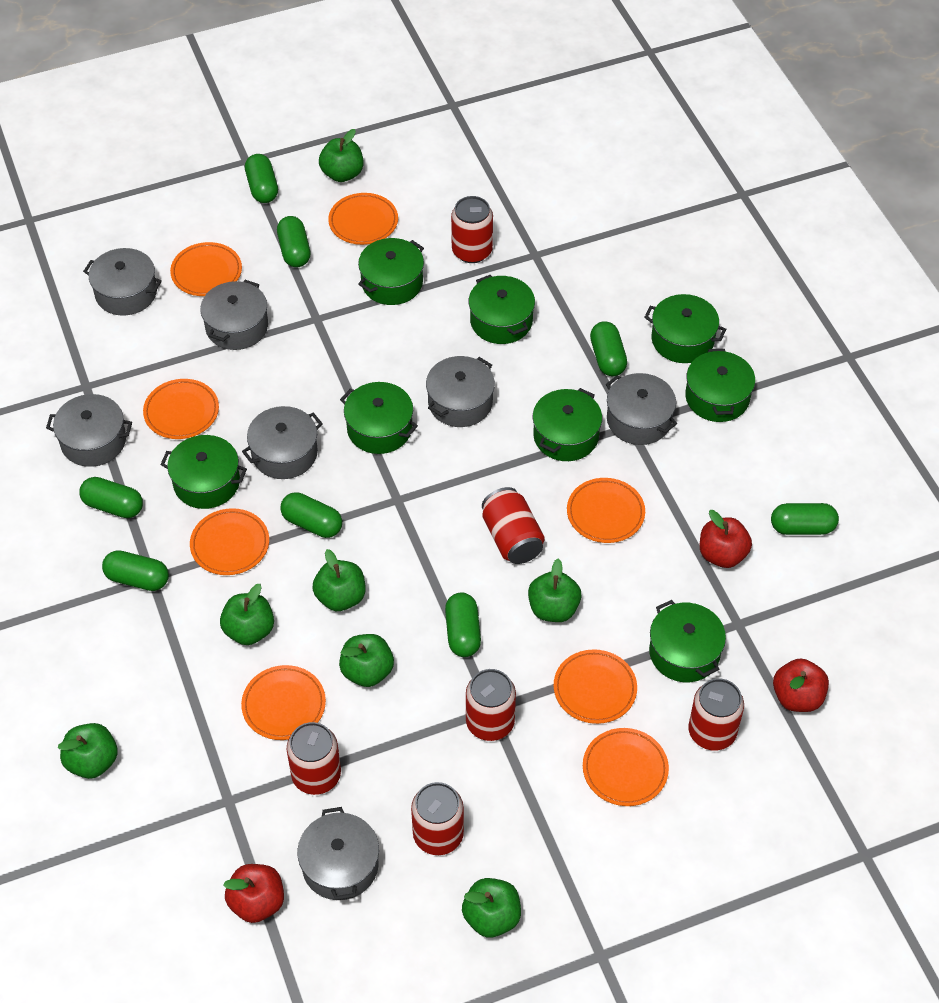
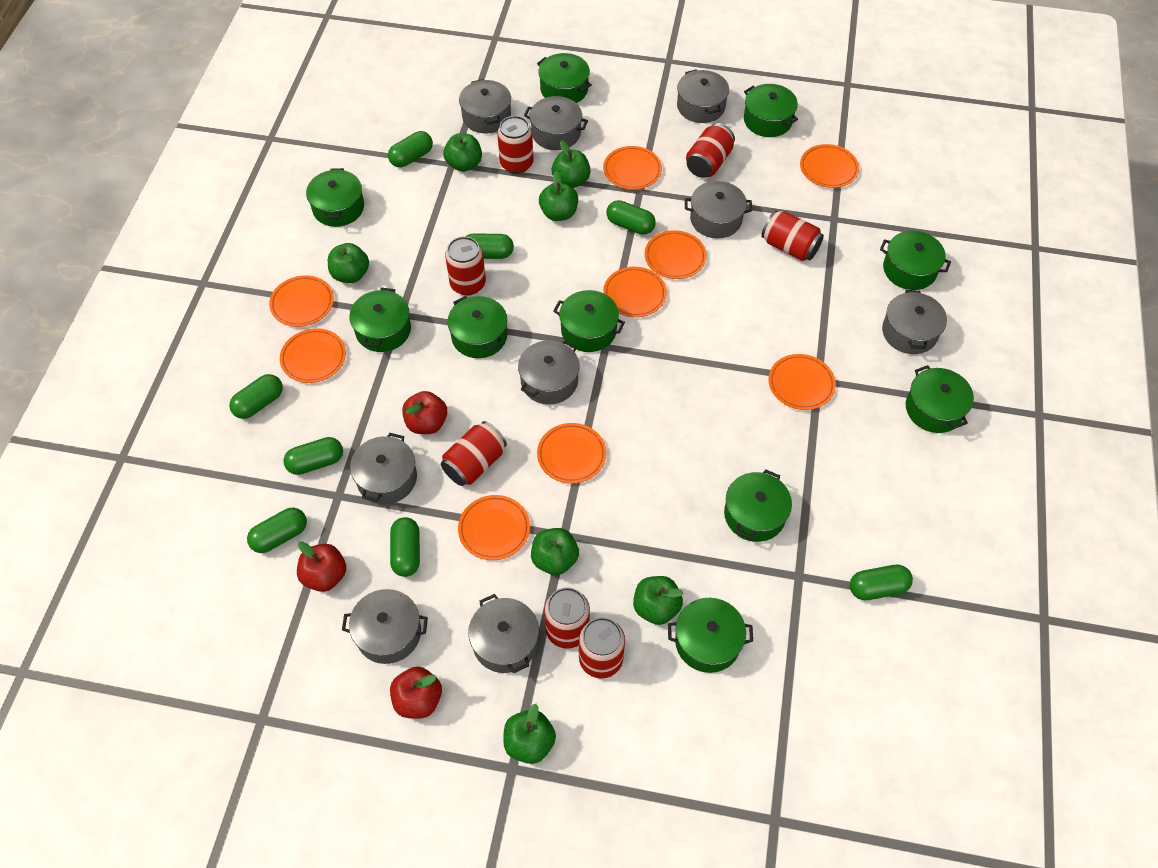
green pot: [160,435,247,509] [340,382,418,454] [358,238,424,305] [469,275,535,344] [533,388,602,461] [644,294,726,363] [649,600,726,682] [685,349,755,422] = 8 -> [306,168,364,227] [349,288,411,352] [447,296,507,358] [537,53,592,103] [553,290,625,352] [668,598,753,673] [724,469,792,542] [744,84,798,137] [880,231,951,290] [906,365,974,433] = 10
grey pot: [46,394,132,467] [83,248,162,316] [200,280,268,350] [242,406,323,479] [297,807,379,900] [426,356,495,427] [606,373,677,445] = 7 -> [342,589,428,664] [350,433,417,504] [459,79,511,133] [468,594,539,673] [518,340,580,404] [524,96,588,150] [677,69,729,123] [685,181,752,238] [882,290,947,354] = 9
orange plate: [143,379,219,439] [170,242,242,296] [190,508,269,575] [241,665,326,740] [328,193,398,245] [554,649,637,724] [567,478,645,543] [583,728,669,806] = 8 -> [269,275,334,327] [280,328,346,383] [458,495,530,560] [537,423,606,484] [603,146,662,190] [603,267,667,317] [645,230,707,279] [769,354,836,410] [800,144,859,188] = 9
red can: [287,722,341,795] [411,782,464,855] [451,196,493,263] [466,669,516,741] [482,487,545,564] [688,678,744,751] = 6 -> [441,421,507,486] [445,237,486,296] [497,116,534,174] [544,587,590,649] [579,617,625,679] [686,123,735,178] [761,210,824,261] = 7

